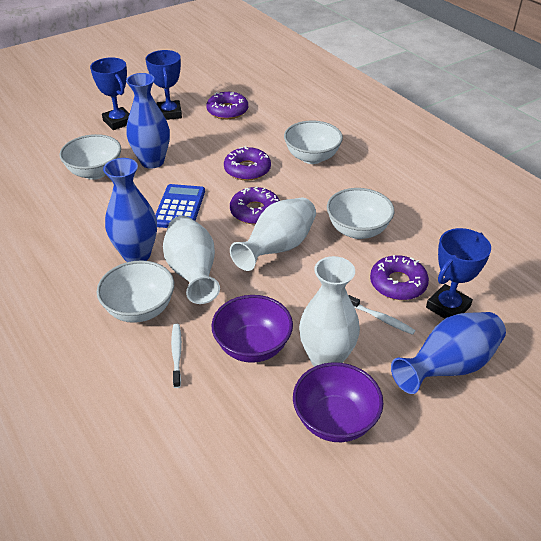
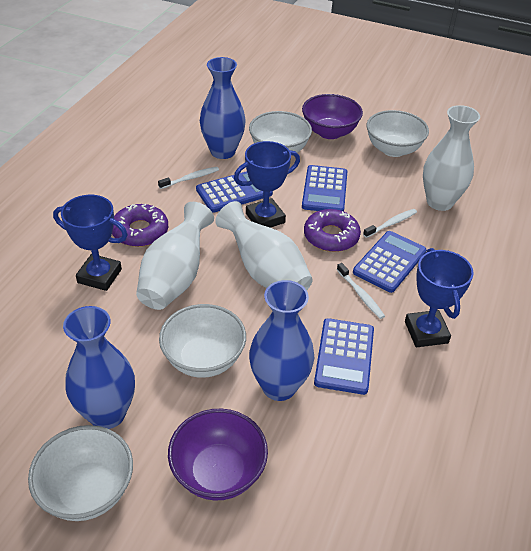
blue calculator: [155,184,205,228] = 1 -> [196,171,273,213] [302,165,347,211] [314,318,374,395] [353,231,427,293] = 4
purple donut: [206,92,248,119] [224,146,271,181] [230,187,280,224] [370,255,429,300] = 4 -> [112,204,168,247] [304,209,361,252] = 2
white toothbrush: [171,324,182,388] [348,295,416,335] = 2 -> [158,167,219,189] [337,263,385,319] [363,209,417,238] = 3

